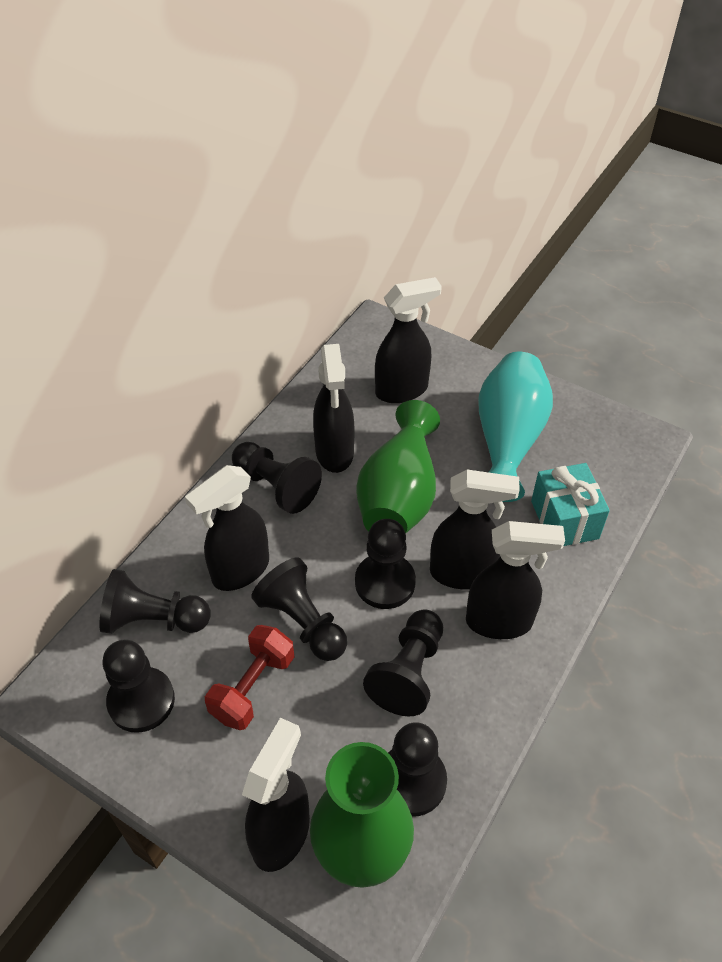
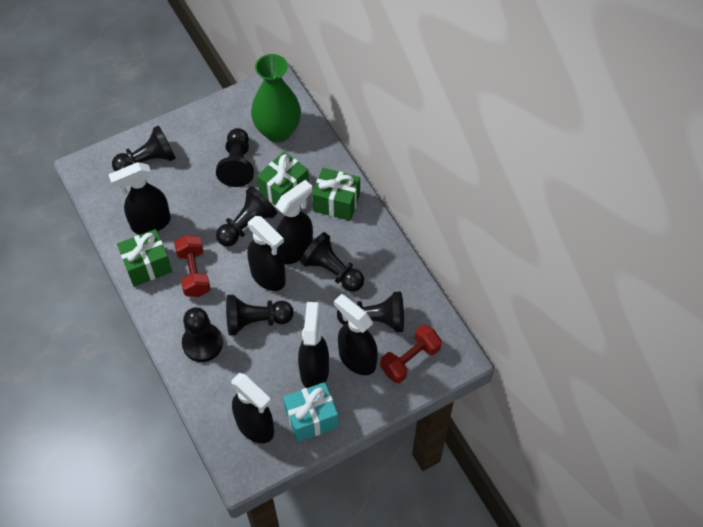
green gift: none = 0 -> [117,229,172,287] [257,152,309,206] [312,168,360,221] = 3
green vase: [310,742,414,888] [356,400,440,533] = 2 -> [251,54,301,143] = 1
red dumbbell: [205,625,294,730] = 1 -> [174,235,211,297] [380,324,442,383] = 2
turquoise vase: [478,352,553,502] = 1 -> none = 0

